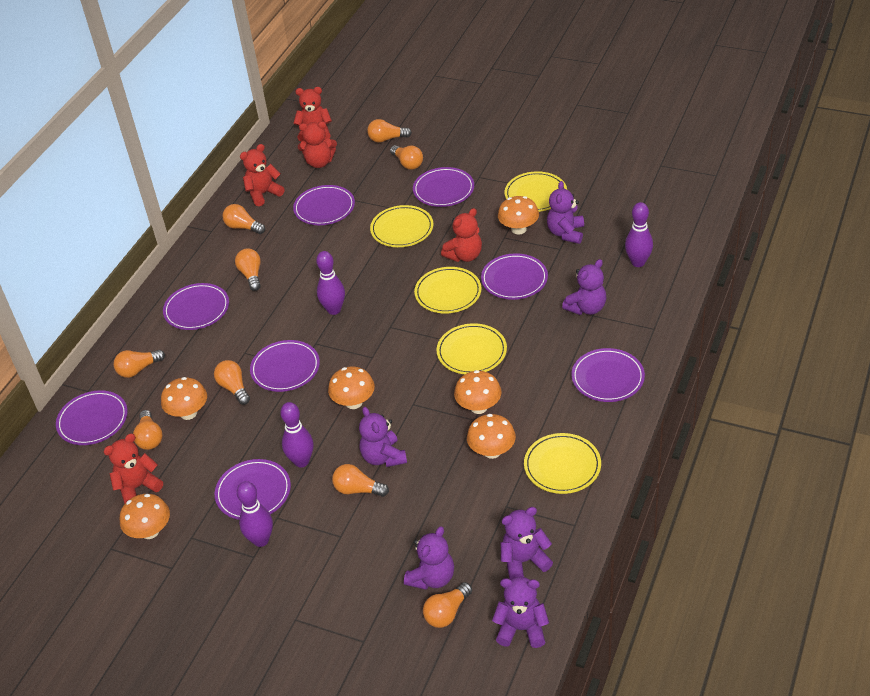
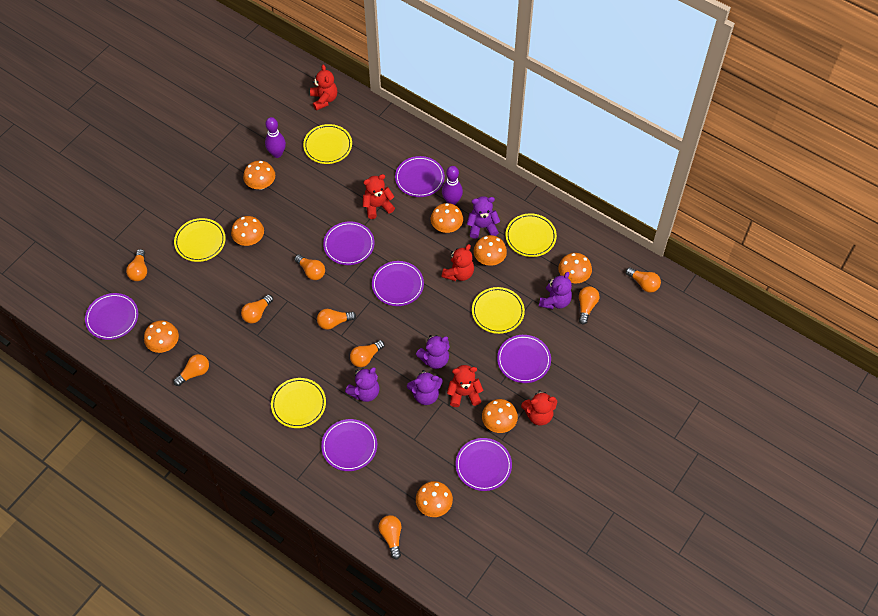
orange mushroom: [120,494,170,539] [161,377,207,420] [328,366,375,409] [454,370,501,414] [467,414,516,459] [498,196,539,235] = 6 -> [144,321,179,353] [231,216,264,246] [243,161,275,190] [416,481,453,517] [431,203,463,233] [474,235,507,266] [482,399,518,433] [558,253,592,283] = 8
purple bowling pin: [237,481,273,547] [280,402,314,467] [316,251,345,315] [625,202,653,267] = 4 -> [265,117,286,158] [442,166,463,205] = 2
purple plate: [56,390,128,445] [163,283,229,330] [215,459,291,520] [250,340,320,392] [293,185,355,225] [413,167,474,207] [481,253,548,300] [572,348,645,402] = 8 -> [85,293,138,340] [321,419,377,471] [323,221,375,265] [372,261,424,306] [395,156,445,197] [455,438,512,491] [497,335,551,383] = 7
purple teddy bear: [359,407,407,467] [404,526,454,590] [492,577,549,648] [501,507,553,580] [547,181,584,244] [562,259,606,315] = 6 -> [345,367,380,402] [407,370,443,405] [416,335,450,369] [467,196,500,239] [539,272,572,309] = 5

